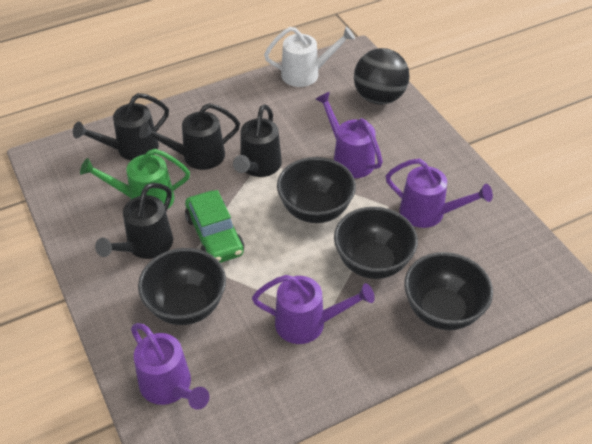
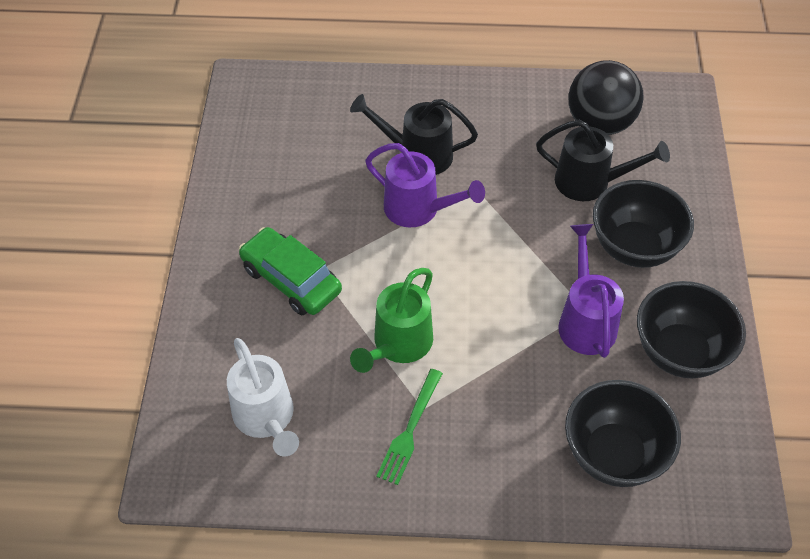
black bowl: [138,248,226,325] [277,157,356,223] [334,207,418,279] [404,252,493,330] = 4 -> [565,380,681,487] [593,180,694,268] [637,281,746,378] = 3
black watering can: [73,93,169,160] [95,183,173,259] [139,103,240,170] [233,104,282,177] = 4 -> [350,94,478,175] [536,120,670,201] = 2
green fork: none = 0 -> [376,369,443,485] = 1
purple watering can: [131,323,209,410] [252,275,375,344] [316,92,383,178] [386,159,493,228] = 4 -> [365,143,485,227] [558,224,624,358] = 2

